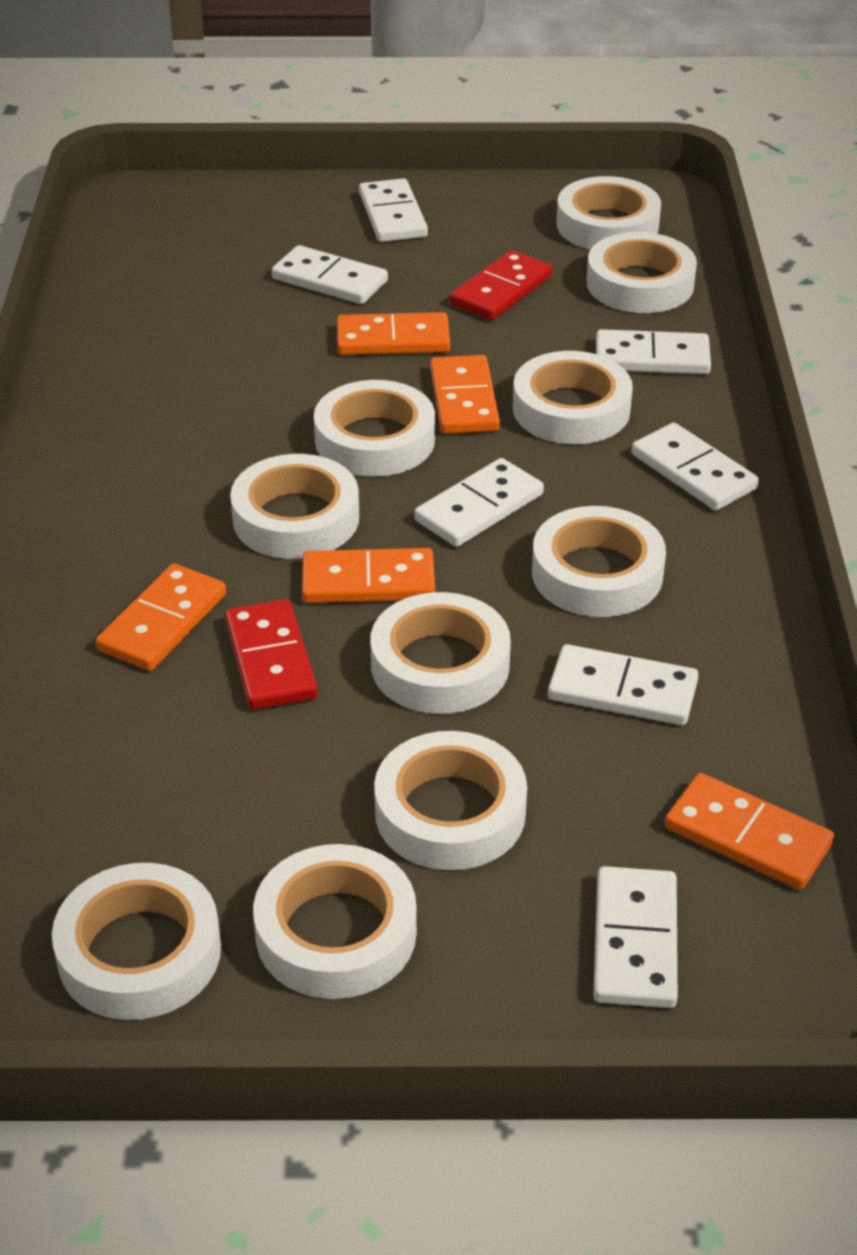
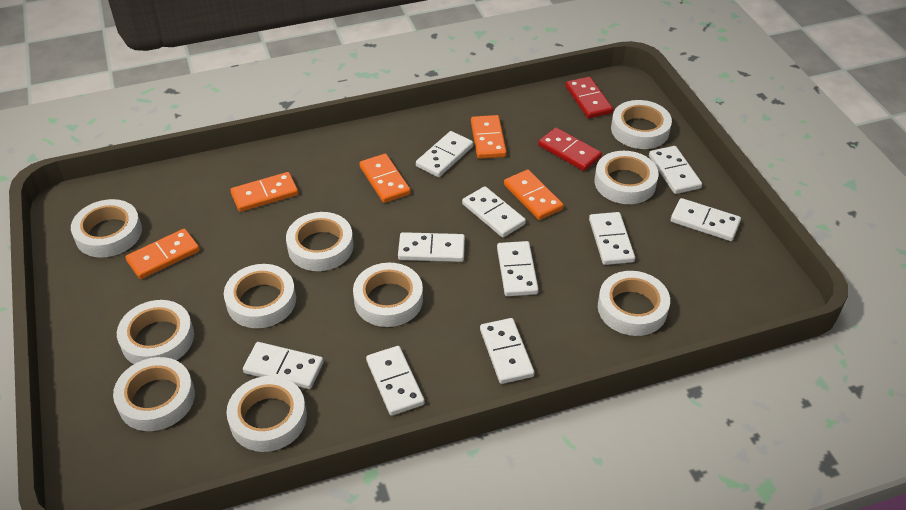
white domino: [272,245,388,304] [359,178,428,242] [414,458,544,547] [548,644,699,725] [593,866,678,1008] [596,329,711,374] [632,423,759,511] = 7 -> [243,342,324,389] [366,346,425,416] [398,232,465,262] [416,131,473,177] [462,186,526,238] [480,318,534,384] [497,241,539,296] [589,212,635,265] [649,146,702,194] [671,198,741,241] = 10

